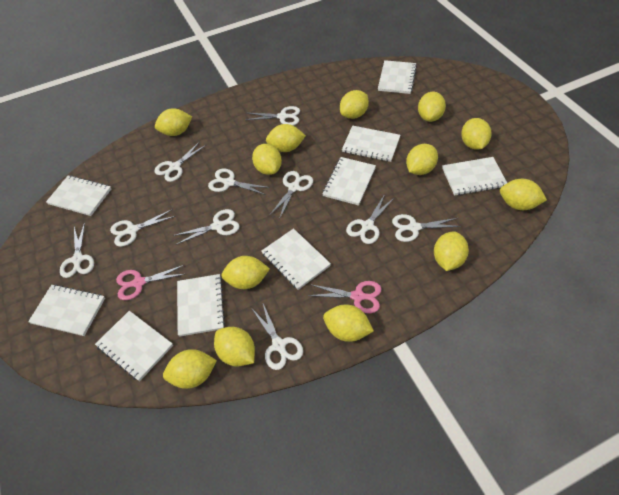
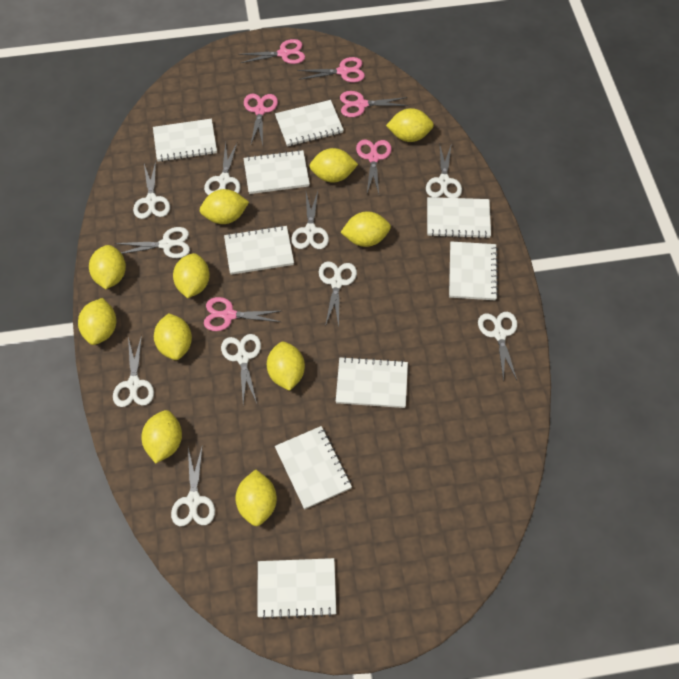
pink scissors: [116,265,185,300] [308,281,381,314] = 2 -> [204,297,281,331] [238,39,305,64] [244,94,278,146] [297,57,365,83] [340,91,408,117] [356,140,392,194] = 6
yellow lemon: [155,108,192,136] [163,349,217,389] [214,327,255,366] [221,256,270,289] [252,144,282,175] [266,124,306,152] [323,304,374,342] [340,90,369,119] [406,144,438,175] [418,92,446,122] [434,231,469,271] [461,118,492,150] [500,179,547,210] = 13 -> [78,298,116,345] [89,245,126,289] [141,410,182,463] [154,313,192,360] [173,253,210,298] [200,189,249,224] [235,469,277,526] [267,342,305,391] [309,148,358,183] [340,211,391,247] [386,108,434,142] = 11

